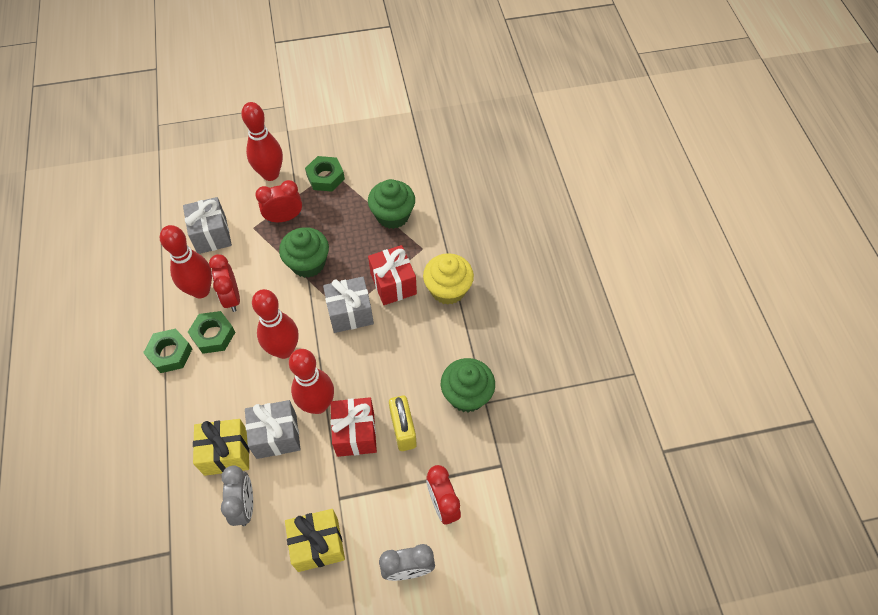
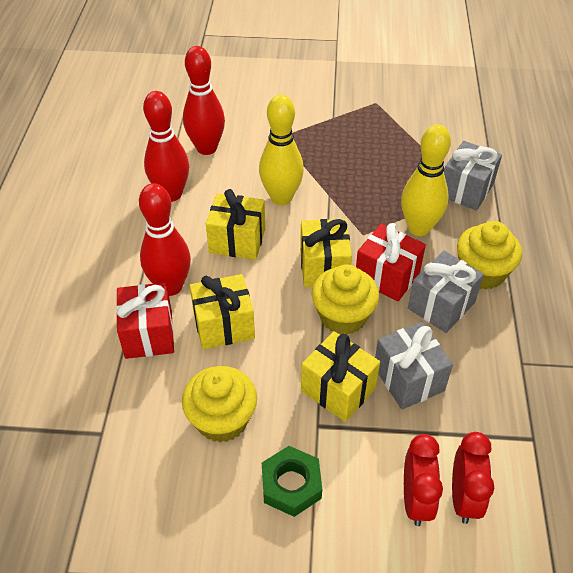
green cupcake: [279,227,329,278] [368,179,415,229] [441,358,495,412] = 3 -> none = 0
green nut: [143,329,192,373] [188,311,235,354] [305,156,345,192] = 3 -> [262,446,322,517] = 1
grey clock: [221,466,253,526] [379,544,435,581] = 2 -> none = 0
red bowling pin: [160,225,212,298] [241,102,283,181] [252,289,299,359] [289,349,334,414] = 4 -> [139,183,191,296] [143,91,189,202] [183,46,225,155] = 3
red clock: [209,254,240,312] [256,180,302,223] [426,465,461,525] = 3 -> [404,434,443,526] [452,432,494,524] = 2
yellow bowling pin: none = 0 -> [259,94,304,205] [401,124,451,236] = 2
yellow cupcake: [423,253,474,305] = 1 -> [182,366,257,443] [312,264,379,335] [457,221,522,290] = 3
yellow gift: [193,419,250,476] [285,509,345,572] = 2 -> [190,274,255,350] [206,189,265,260] [300,219,352,287] [301,331,380,422] = 4
yellow padlock: [389,395,417,451] = 1 -> none = 0

